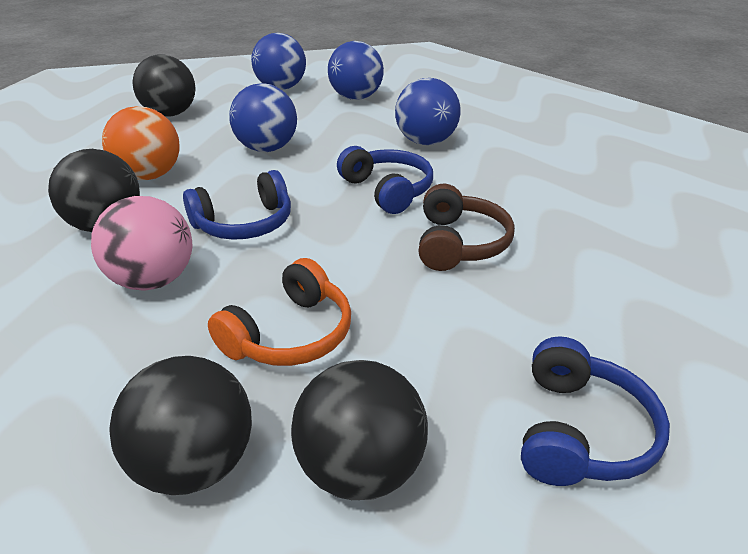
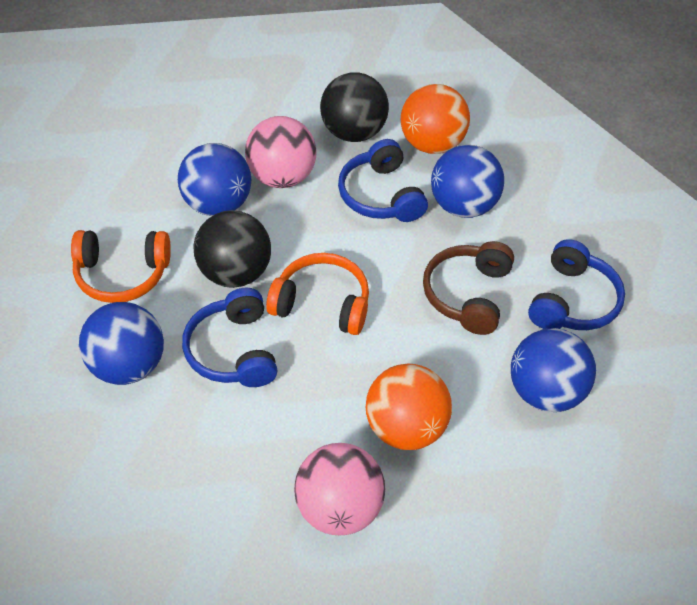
black ball: [48,149,140,232] [109,356,252,495] [132,54,196,117] [291,360,428,500] = 4 -> [193,210,271,288] [320,72,389,142] = 2
orange ball: [102,106,180,180] = 1 -> [366,364,452,450] [401,84,470,154] = 2
orange headphones: [208,258,351,366] = 1 -> [71,230,171,303] [266,253,369,335] = 2
pink ball: [91,196,192,291] = 1 -> [245,116,317,188] [294,443,385,535] = 2

